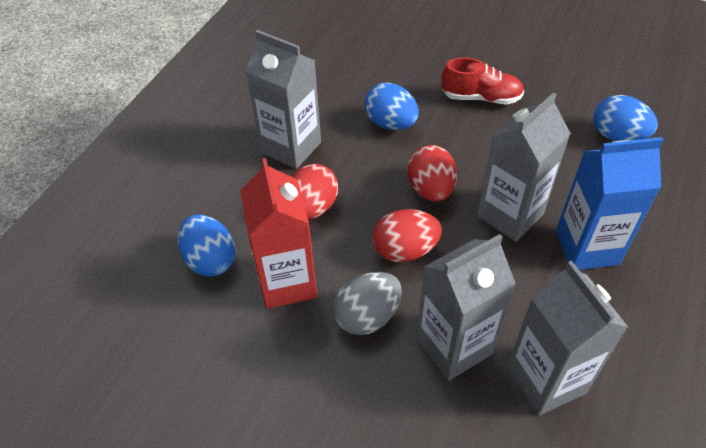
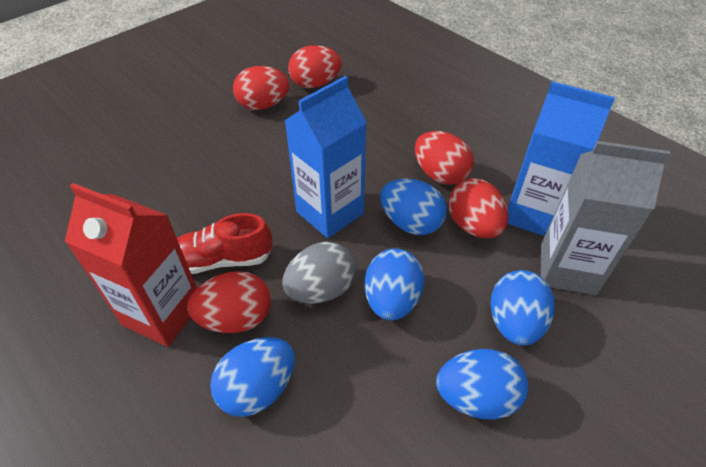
blue carton: [556,137,663,270] = 1 -> [285,76,367,238] [507,81,615,236] = 2
blue egg: [178,214,236,277] [365,83,419,130] [594,95,658,141] = 3 -> [210,337,295,417] [365,249,424,321] [380,179,447,235] [436,349,528,419] [491,270,555,346] = 5
grey carton: [246,30,321,169] [416,234,516,381] [477,92,571,242] [507,260,628,416] = 4 -> [541,141,670,295] = 1
red egg: [292,164,338,220] [373,209,442,262] [408,145,457,202] = 3 -> [187,271,271,333] [233,66,290,110] [288,45,342,88] [415,131,474,185] [449,178,508,238] = 5

